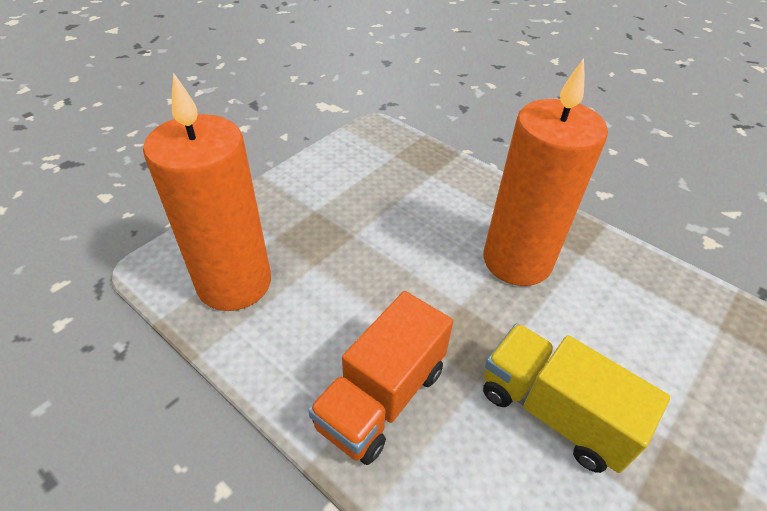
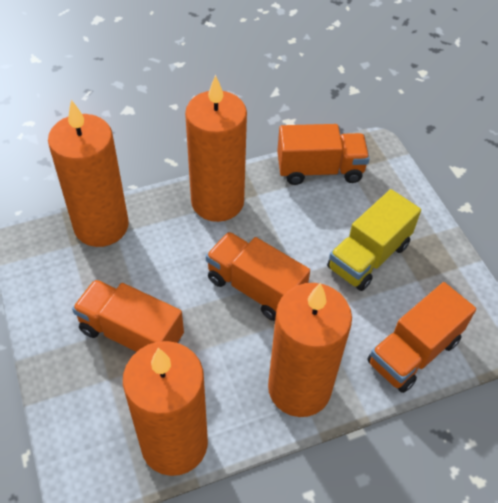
orange candle: [143,72,271,311] [483,58,608,286] = 2 -> [48,100,129,247] [123,341,208,476] [185,75,247,222] [268,283,352,417] = 4
orange truck: [308,291,453,465] = 1 -> [72,279,184,352] [206,232,310,321] [277,124,370,185] [368,282,476,393] = 4

